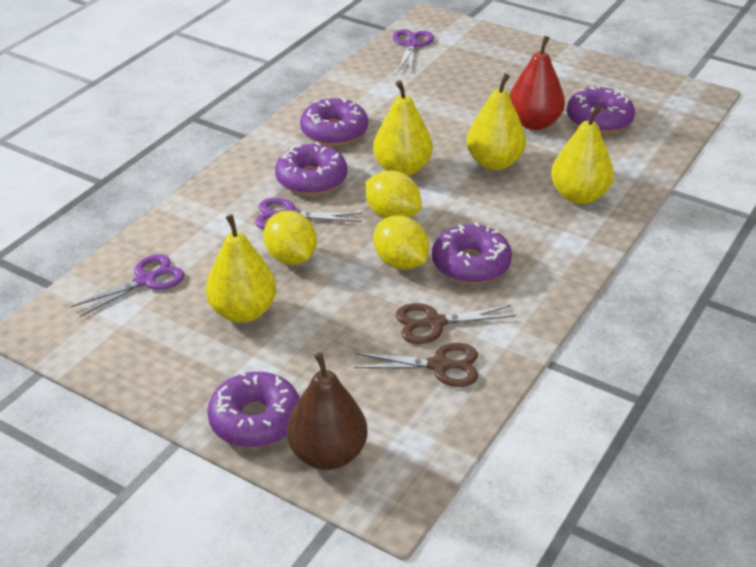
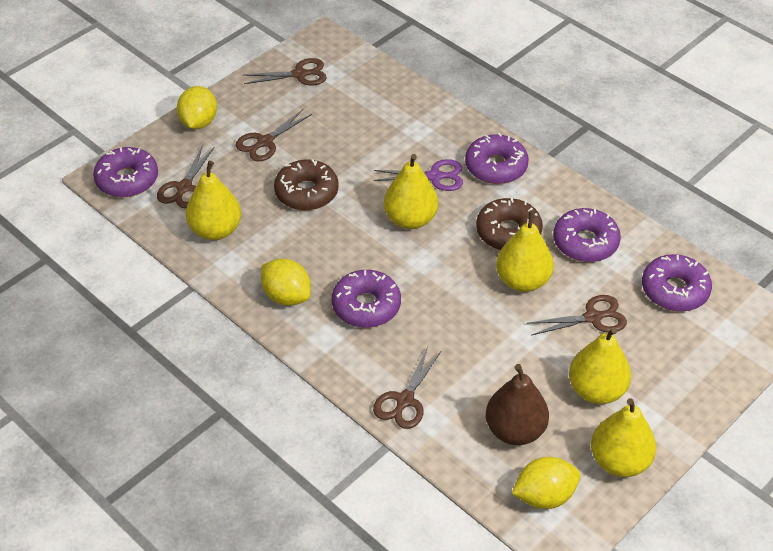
brown donut: none = 0 -> [274,159,339,210] [476,198,543,250] = 2
brown scissors: [354,343,478,387] [396,303,516,344] = 2 -> [157,145,214,208] [236,109,312,161] [243,58,327,85] [373,347,441,429] [527,295,627,336] = 5
purple scissors: [71,254,185,317] [255,198,363,229] [393,29,434,71] = 3 -> [374,159,463,191] = 1
red pear: [509,36,565,130] = 1 -> none = 0
yellow pear: [205,214,277,323] [373,80,433,176] [467,74,526,170] [551,106,614,204] = 4 -> [186,161,242,240] [384,154,438,229] [496,210,554,292] [569,327,631,404] [591,398,656,477] = 5

